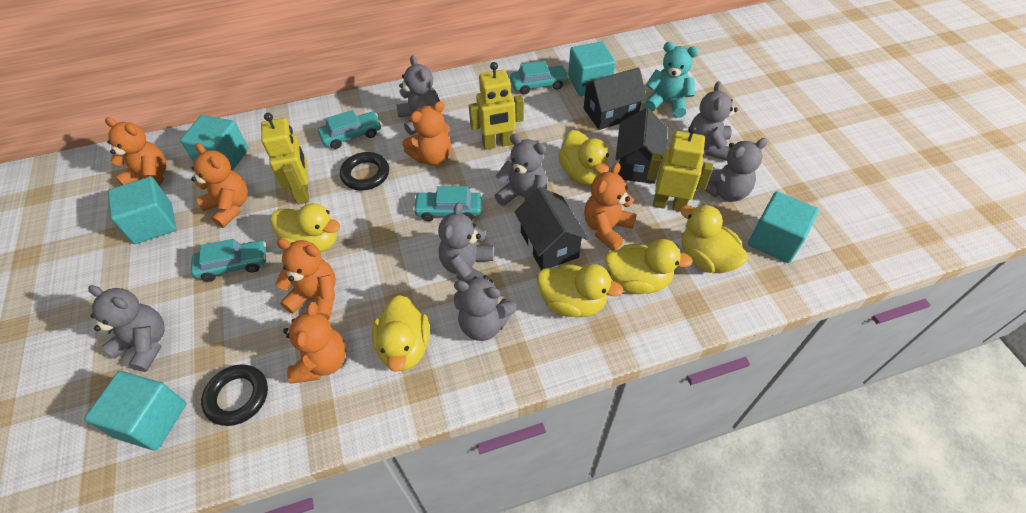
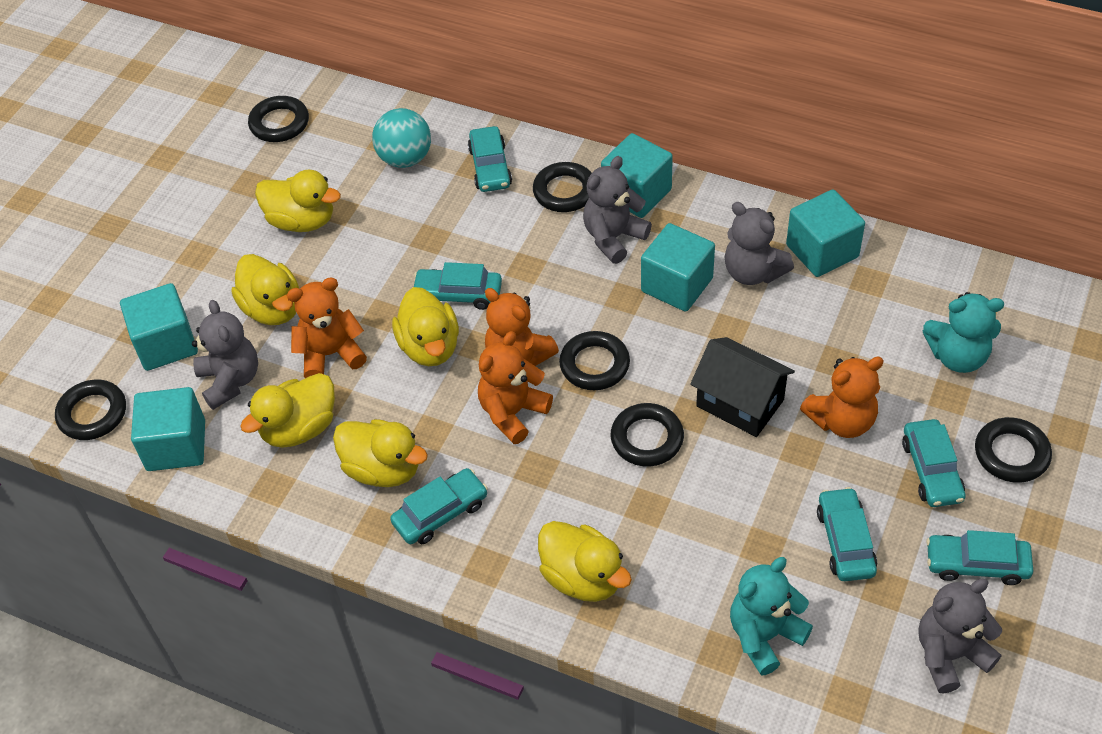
black house: [515,187,588,270] [582,67,647,130] [615,108,668,184] = 3 -> [690,337,795,437] = 1
black ring: [201,364,268,426] [340,152,389,191] = 2 -> [55,380,126,440] [248,96,309,142] [533,162,592,212] [559,331,630,390] [611,403,684,467] [975,417,1052,483] = 6
grey teddy bear: [88,285,165,372] [397,55,440,135] [438,202,493,282] [454,275,517,341] [495,134,547,206] [689,81,738,161] [705,138,768,202] = 7 -> [192,300,258,410] [583,156,652,264] [725,202,794,285] [918,579,1002,694] = 4
orange teddy bear: [105,117,166,186] [191,143,248,228] [275,239,336,320] [283,302,346,384] [402,101,451,166] [584,163,637,250] = 6 -> [287,277,367,378] [478,331,553,444] [485,288,559,366] [800,356,884,438] = 4
turquoise ball: none = 0 -> [372,108,431,168] = 1
turquoise car: [191,239,266,282] [318,110,382,149] [413,186,482,221] [510,61,569,94] = 4 -> [390,468,488,544] [412,262,502,310] [468,126,512,192] [817,487,877,581] [902,419,965,507] [926,530,1033,585] = 6
turquoise teddy bear: [644,42,699,118] = 1 -> [730,557,813,676] [923,292,1004,373] = 2
yellow robot: [261,113,309,204] [469,62,524,150] [647,125,713,212] = 3 -> none = 0

